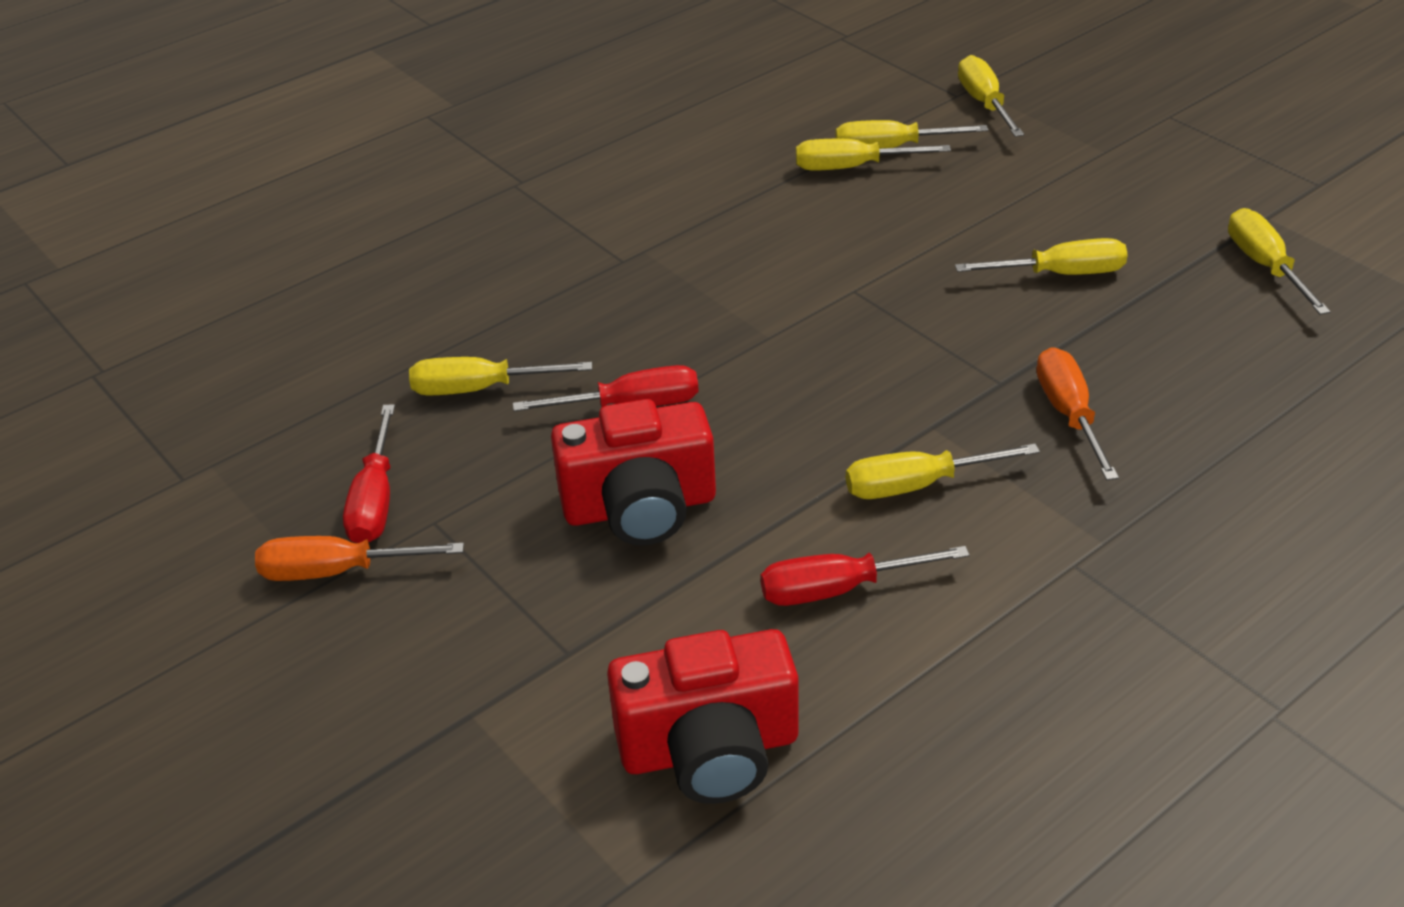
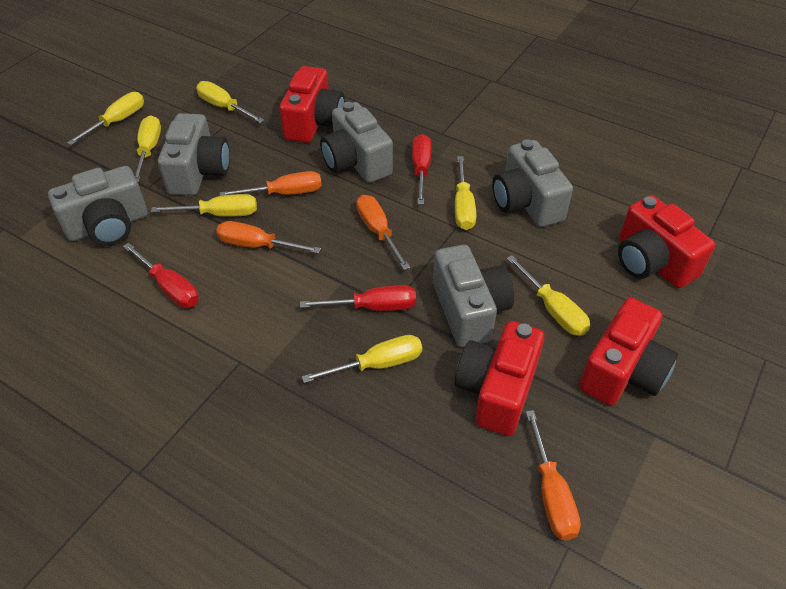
grey camera: none = 0 -> [48,166,148,246] [158,113,230,196] [320,102,393,183] [433,245,514,347] [492,139,573,227] = 5
orange screwdriver: [255,536,464,581] [1036,347,1119,480] = 2 -> [216,221,321,254] [220,171,322,196] [356,195,410,270] [526,410,581,540] = 4
red camera: [551,399,716,546] [607,629,799,804] = 2 -> [279,66,345,143] [455,321,545,436] [579,298,678,406] [618,195,715,288] = 4

